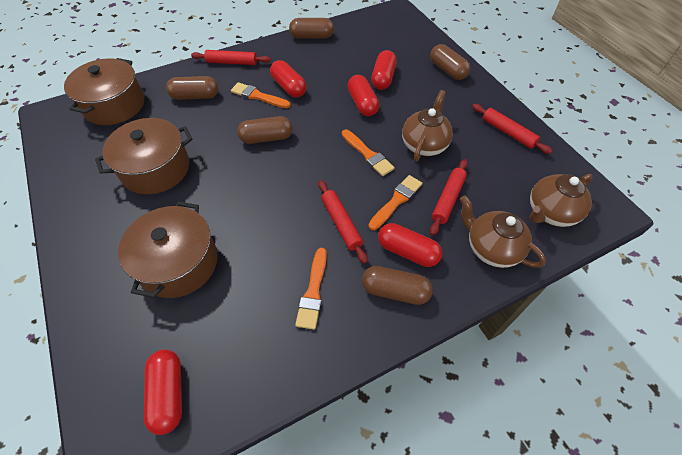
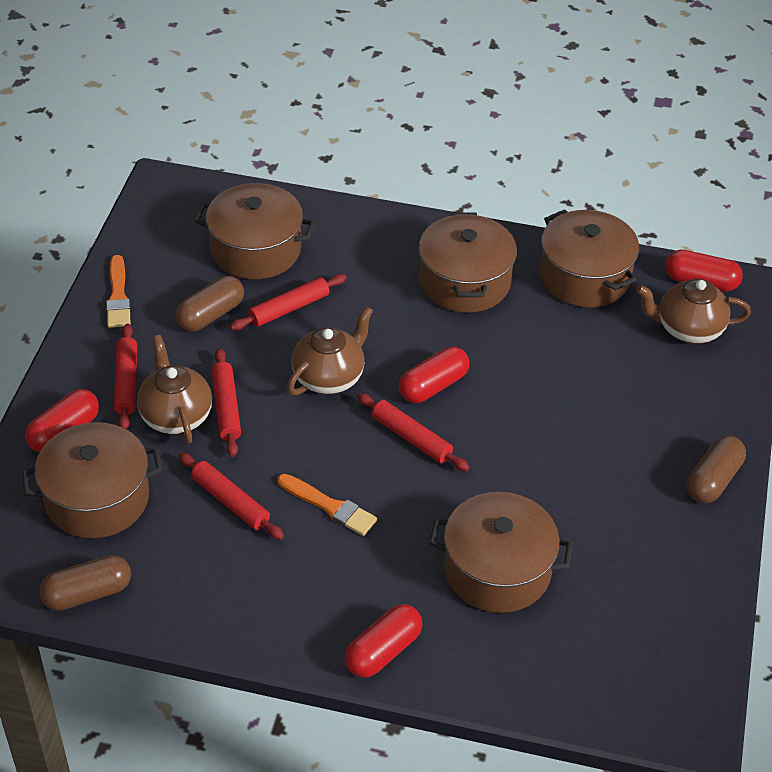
brown capsule: [166,76,219,100] [237,116,293,144] [289,18,334,39] [362,266,433,305] [430,44,471,80] = 5 -> [39,555,131,611] [176,276,244,332] [687,435,746,503] = 3
brown pot: [64,58,144,125] [95,118,193,195] [118,201,218,298] = 3 -> [22,422,163,538] [194,183,315,280] [419,213,517,313] [429,492,573,613] [540,209,639,307] = 5
orange brush: [231,82,291,108] [295,248,327,330] [342,130,395,176] [368,175,422,230] = 4 -> [106,255,131,328] [278,474,377,536] = 2
red capsule: [144,350,182,435] [270,60,307,97] [348,75,379,116] [371,50,397,90] [378,223,442,267] = 5 -> [25,389,99,452] [345,604,422,678] [399,347,469,403] [665,250,743,292] = 4
red rolling pin: [191,50,271,65] [319,180,368,264] [430,159,468,236] [472,104,552,154] = 4 -> [114,324,137,429] [178,452,284,540] [212,348,241,457] [230,274,347,330] [357,393,469,471] = 5

